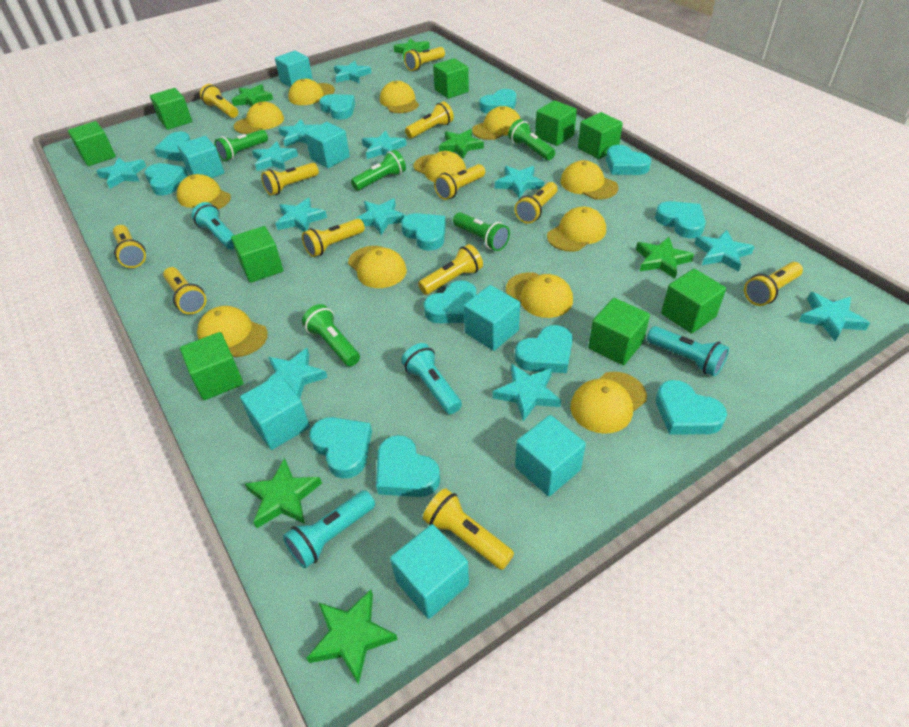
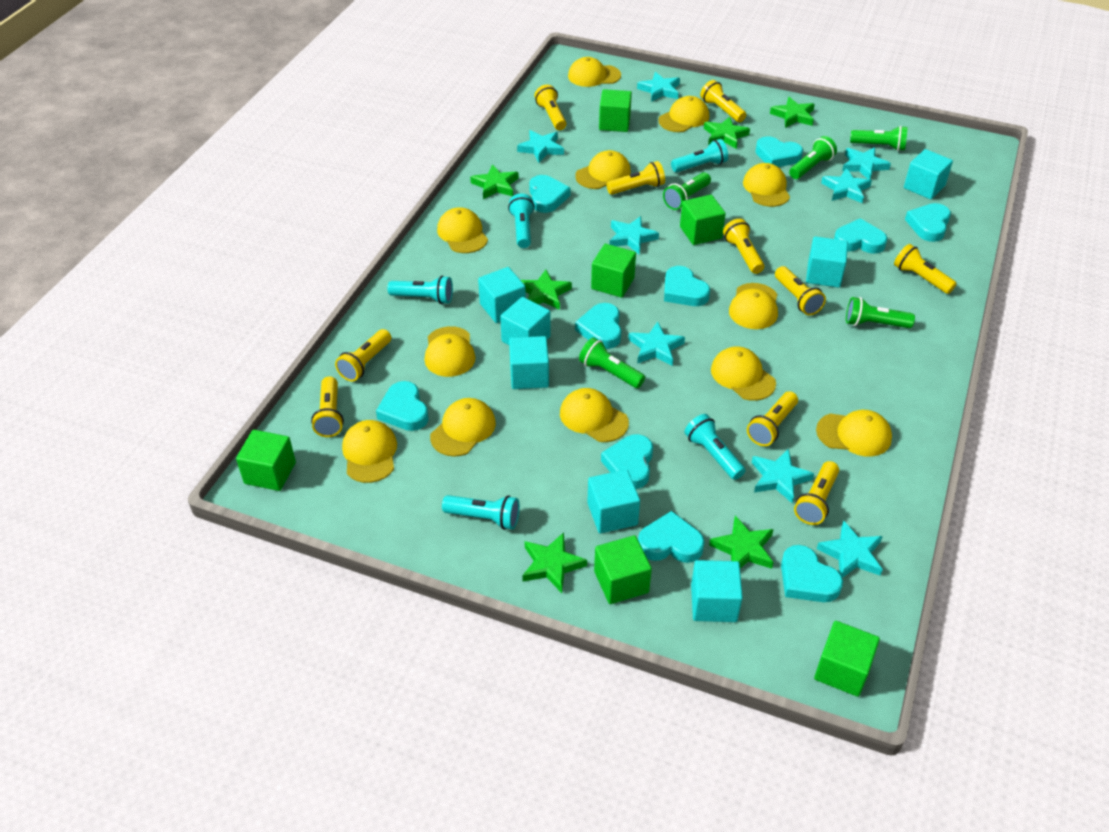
green cube: [68,121,116,166] [150,88,192,130] [180,332,244,400] [231,226,283,283] [433,58,469,99] [535,100,577,146] [578,112,623,159] [588,298,650,365] [661,269,726,334] = 9 -> [236,430,296,491] [591,244,636,298] [594,535,652,604] [599,89,632,132] [680,195,726,245] [814,621,880,697] = 6
turquoise flashlight: [192,202,235,250] [283,490,375,569] [401,343,462,414] [647,326,729,377] = 4 -> [388,276,453,304] [442,495,520,530] [508,194,535,248] [671,139,728,173] [685,414,746,480] = 5
turquoise heart: [145,163,188,195] [154,132,190,161] [309,417,372,479] [319,94,355,120] [376,435,440,497] [401,213,446,251] [424,280,476,323] [479,89,516,113] [515,325,573,373] [606,145,651,175] [655,201,706,239] [656,380,727,435] = 12 -> [376,381,429,431] [529,175,571,213] [575,303,622,349] [601,434,653,489] [638,511,705,563] [664,266,710,306] [755,136,803,167] [781,545,843,602] [834,218,887,254] [905,203,951,242] = 10
turquoise star: [96,157,146,189] [252,141,298,171] [264,348,327,398] [275,198,327,232] [278,119,319,147] [334,61,371,83] [355,199,406,235] [362,130,406,159] [493,364,561,422] [495,166,544,198] [694,230,755,272] [799,292,870,341] = 12 -> [517,130,564,163] [609,216,659,254] [628,322,685,366] [637,72,680,102] [752,449,814,503] [817,521,883,578] [821,168,872,203] [842,147,891,179] = 8
yellow flashlight: [113,225,146,268] [163,267,206,314] [200,84,238,118] [261,163,319,196] [302,218,365,257] [404,47,445,71] [405,101,454,139] [418,244,483,295] [423,488,514,570] [434,164,485,200] [515,182,558,224] [744,262,803,306] = 12 -> [311,376,344,437] [335,329,391,382] [534,84,566,130] [606,161,665,195] [700,80,746,122] [723,219,764,274] [747,391,798,446] [775,266,826,315] [794,461,839,525] [894,244,957,294] = 10

